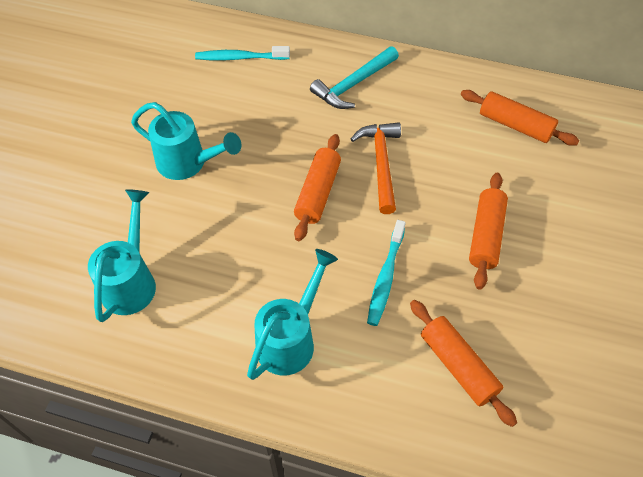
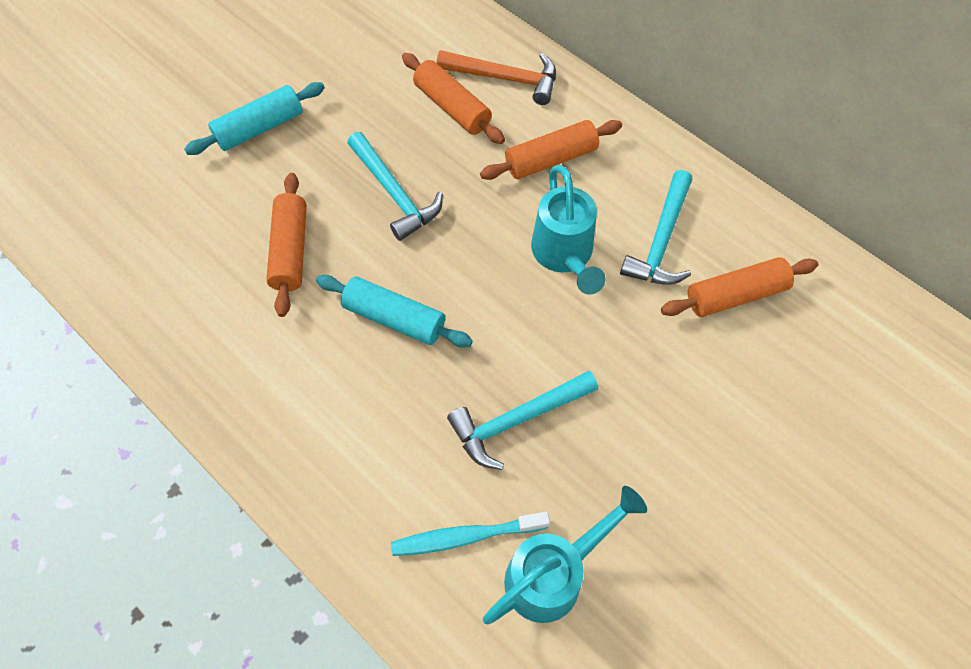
turquoise hammer: [310,46,399,109] = 1 -> [347,132,443,241] [447,371,598,470] [620,170,692,285] = 3
turquoise rolling pin: none = 0 -> [184,82,325,155] [316,275,473,347] = 2
turquoise toothbrush: [195,46,290,60] [367,220,406,326] = 2 -> [391,512,550,556] = 1
turquoise watering can: [88,189,156,322] [131,102,241,180] [247,249,338,380] = 3 -> [483,486,647,624] [531,165,606,294] = 2

